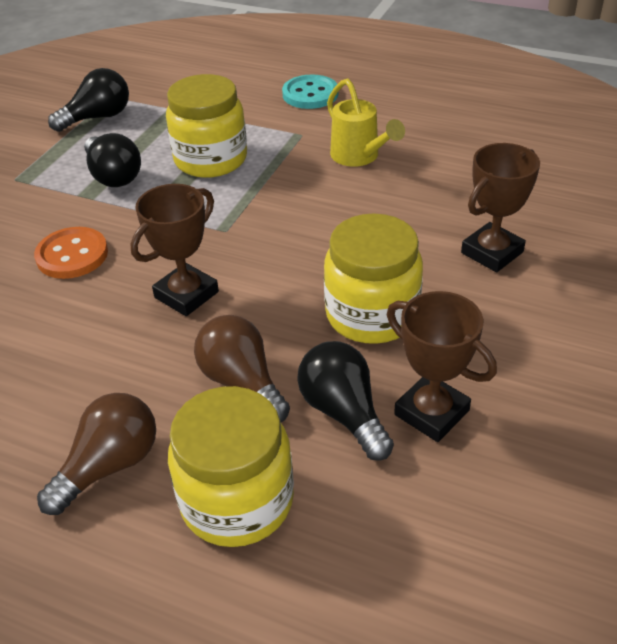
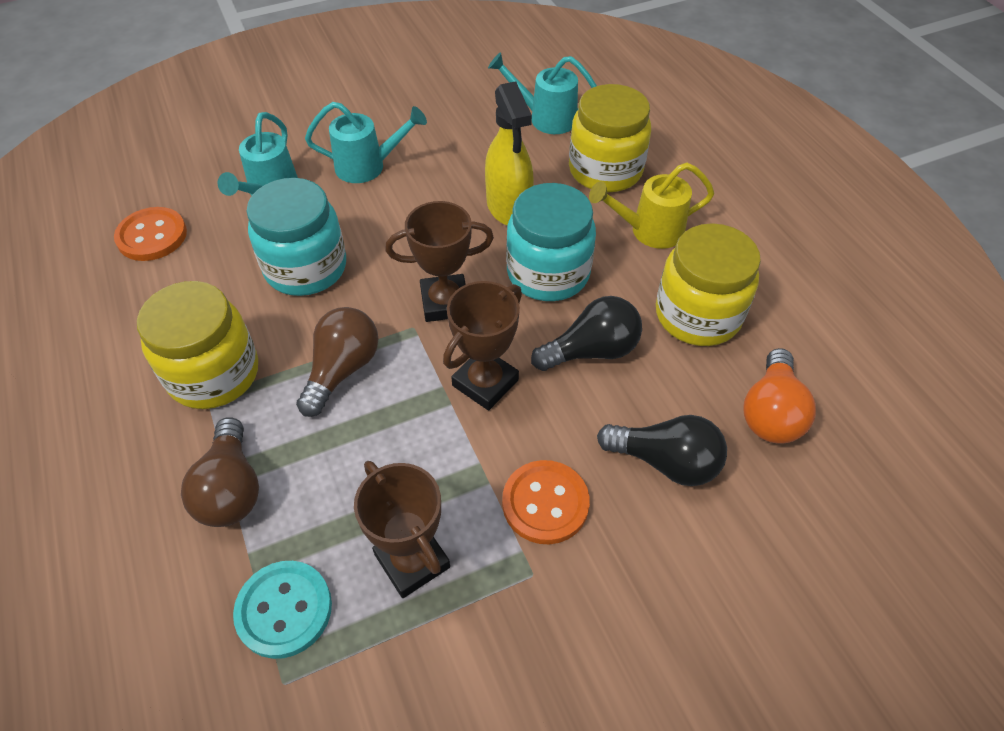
black light bulb: [48,68,129,132] [84,133,141,187] [297,341,394,461] = 3 -> [531,296,642,371] [597,415,727,486] = 2
orange button: [34,227,108,279] = 1 -> [114,207,187,261] [502,460,590,544] = 2
orange light bulb: none = 0 -> [743,348,816,444] = 1
turquoise jar: none = 0 -> [246,178,346,296] [506,183,596,301] = 2
turquoise watering can: none = 0 -> [218,112,298,196] [305,102,427,183] [488,52,597,134] = 3
yellow spray bottle: none = 0 -> [485,81,534,225] = 1

